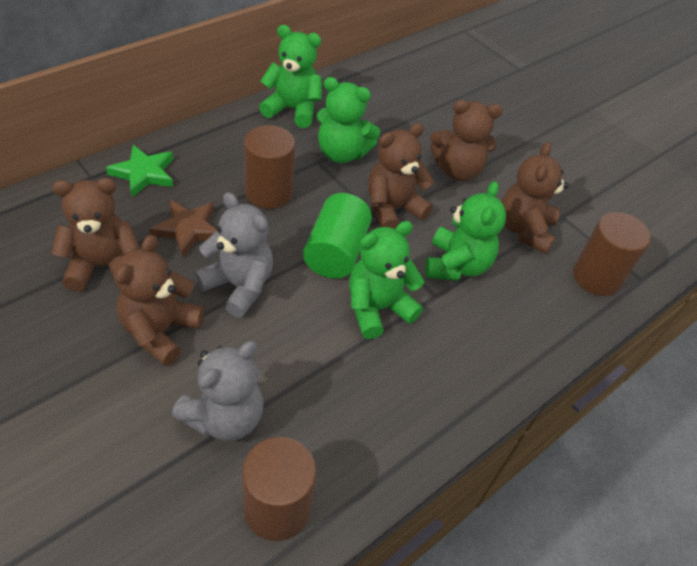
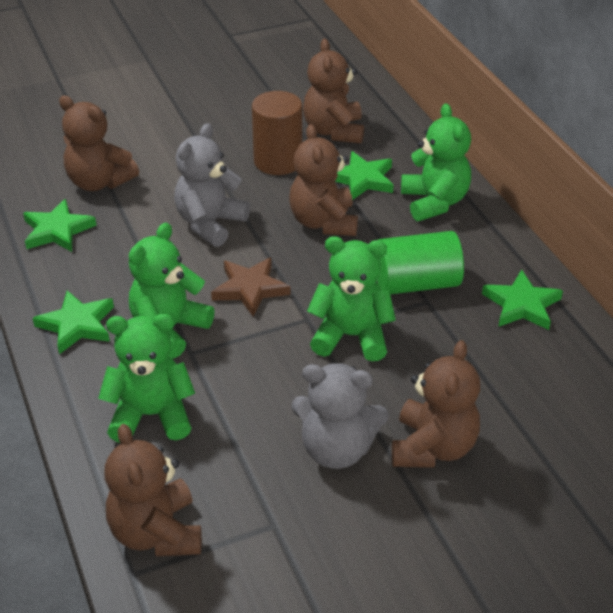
brown cylinder: [242,437,316,541] [244,125,295,209] [573,212,651,296] = 3 -> [252,91,302,175] = 1
green star: [106,145,173,197] = 1 -> [23,199,97,252] [33,290,114,354] [335,151,394,200] [482,270,563,330] = 4

